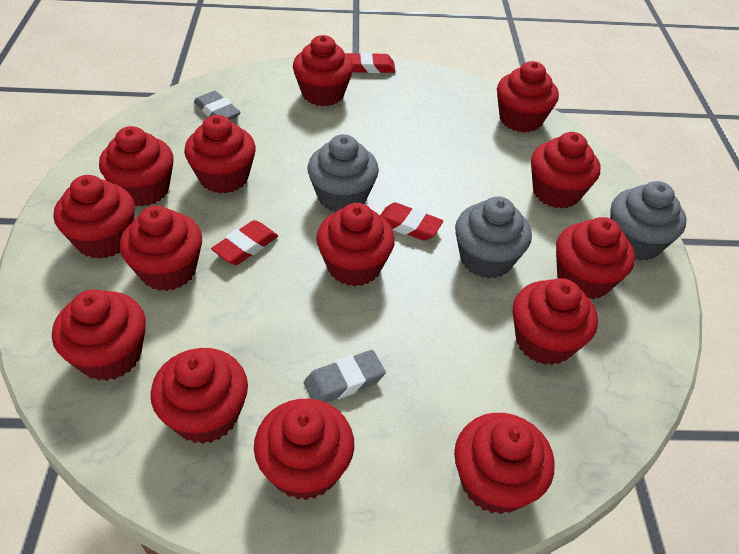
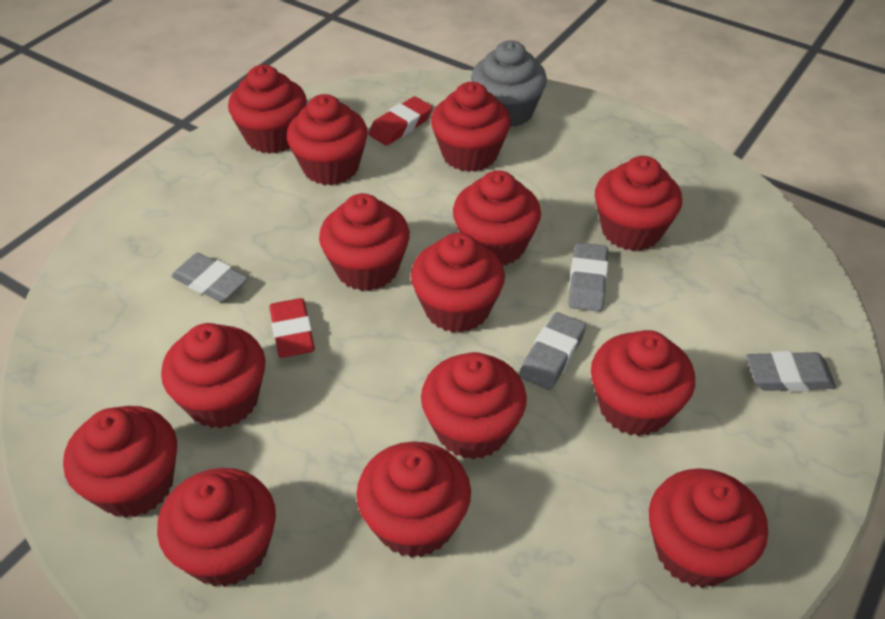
grey cupcake: [308,134,379,212] [455,196,532,279] [610,181,686,261] = 3 -> [471,40,547,127] = 1
grey eraser: [194,91,241,120] [304,350,386,403] = 2 -> [171,253,248,302] [519,312,586,390] [568,243,608,312] [746,351,836,392] = 4
red eraser: [211,220,278,265] [346,52,396,73] [380,202,443,241] = 3 -> [269,298,315,358] [368,96,433,146] = 2

